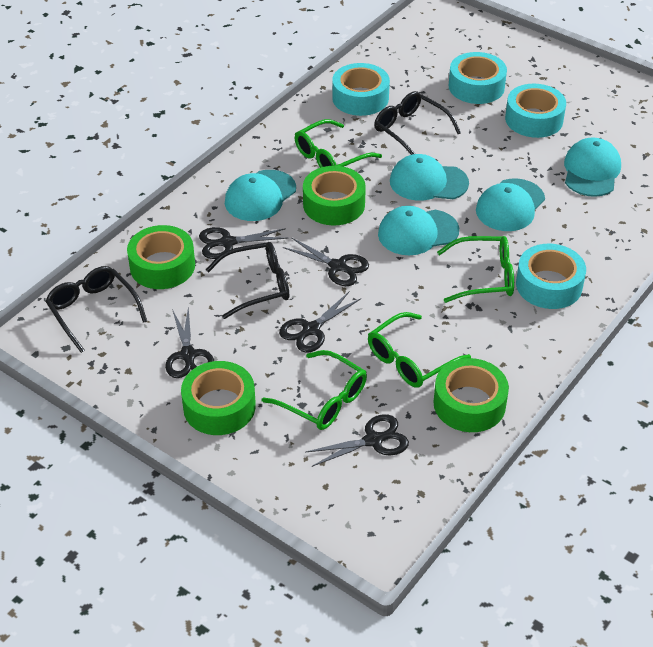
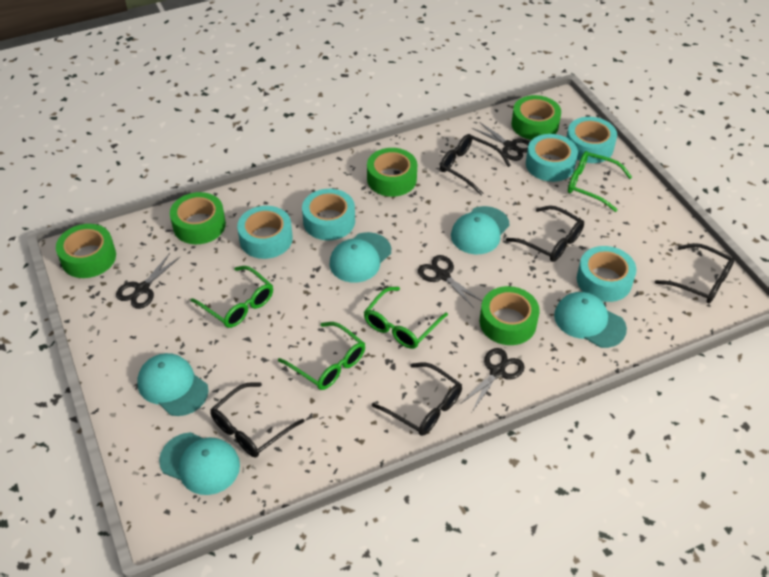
black glasses: [45,266,147,353] [206,242,289,319] [374,91,461,155] = 3 -> [210,382,305,458] [372,362,462,436] [440,134,511,195] [506,206,584,262] [655,243,735,303] = 5
black scissors: [165,306,214,378] [199,227,288,259] [279,292,361,353] [283,237,369,286] [305,414,409,467] = 5 -> [116,253,180,309] [418,255,482,308] [459,348,525,412] [472,122,530,161] = 4
green tape: [127,225,195,289] [181,361,256,435] [303,166,366,226] [434,358,509,432] = 4 -> [56,224,116,278] [170,192,226,244] [367,148,417,197] [480,286,539,345] [511,95,561,140] = 5
turquoise tape: [332,63,390,116] [449,52,507,104] [505,84,566,138] [516,244,586,309] = 4 -> [237,206,293,259] [302,189,355,240] [526,134,578,182] [566,117,617,163] [577,246,636,302] = 5

